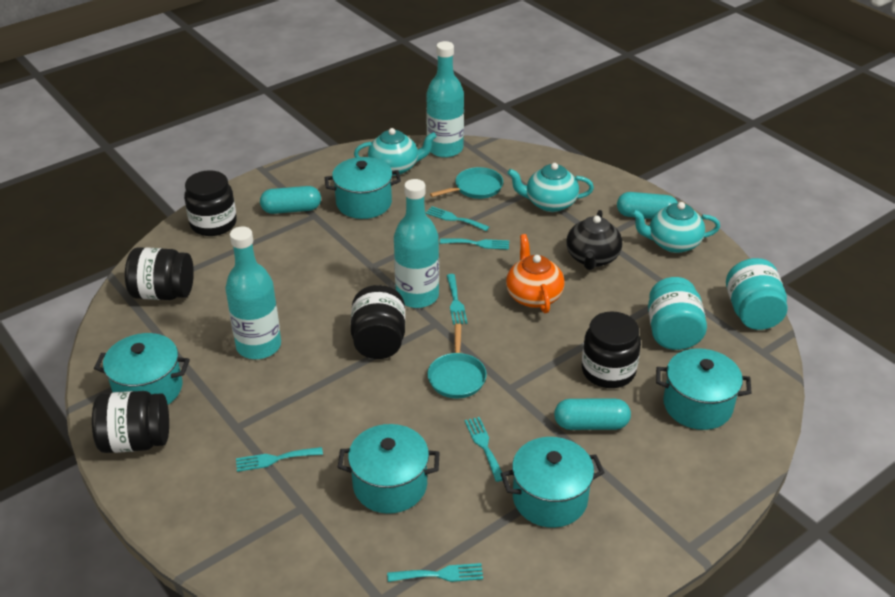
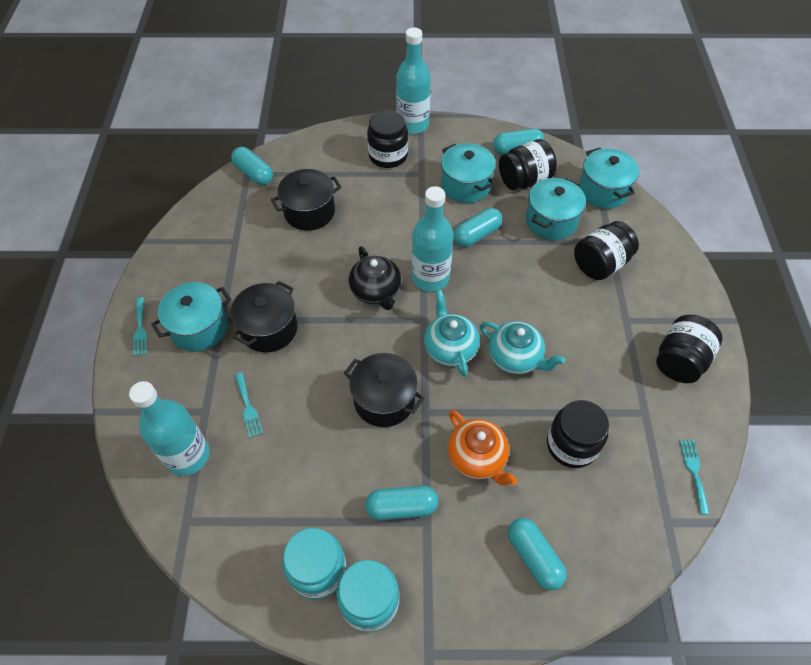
black pot: none = 0 -> [231,281,298,352] [271,169,341,231] [344,353,424,427] = 3
turquoise capsule: [260,186,321,214] [554,398,631,430] [617,192,678,219] = 3 -> [231,147,273,185] [365,485,438,520] [454,208,502,247] [493,128,544,155] [508,518,567,590] = 5
turquoise fork: [236,447,323,472] [387,563,483,582] [426,206,489,231] [440,238,509,250] [447,274,467,325] [465,417,503,482] = 6 -> [133,297,147,356] [235,372,263,438] [679,440,710,514] = 3
turquoise pan: [427,324,487,399] [430,167,503,199] = 2 -> none = 0
turquoise pot: [94,333,190,405] [325,157,401,219] [338,424,440,514] [501,437,605,528] [656,348,752,430] = 5 -> [151,282,231,352] [441,143,496,203] [526,178,586,240] [579,148,639,209] = 4
turquoise teapot: [354,128,437,176] [507,163,594,212] [631,202,720,253] = 3 -> [424,290,480,376] [480,321,565,374] = 2

